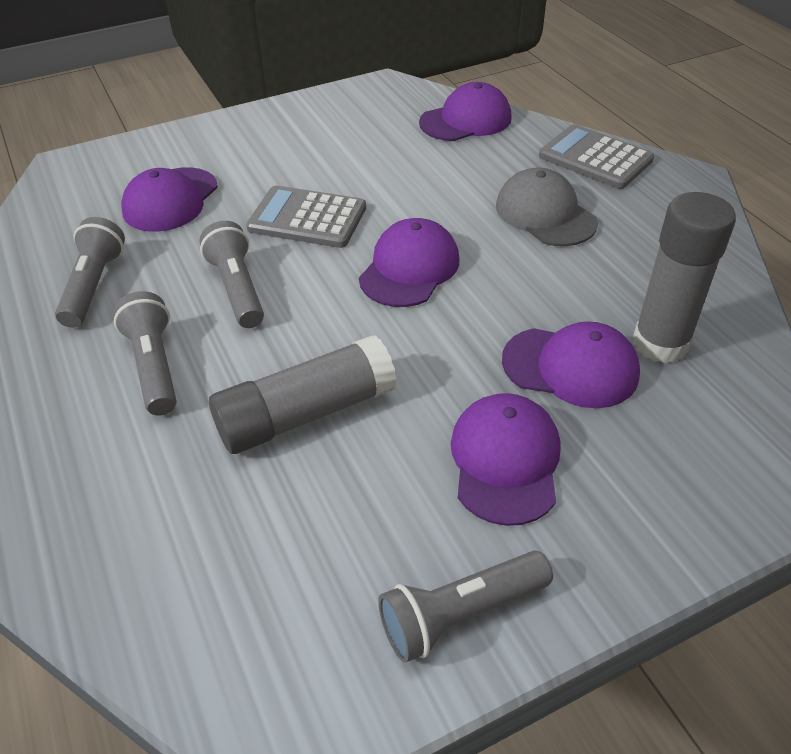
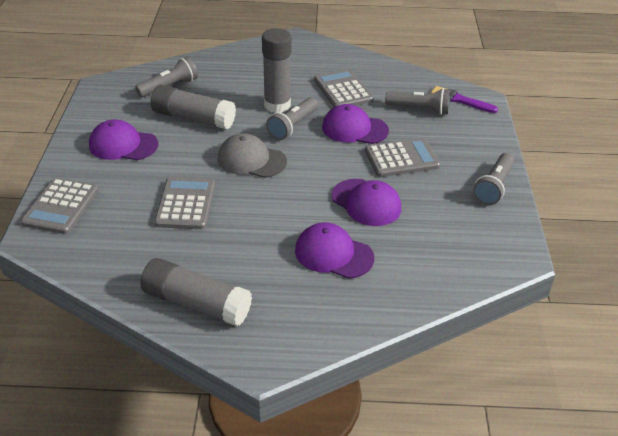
grey calculator: [246,185,366,248] [539,124,654,189] = 2 -> [21,178,99,234] [154,177,215,229] [314,69,373,107] [365,138,440,177] = 4
grey glue stick: [209,335,397,454] [633,192,736,364] = 2 -> [140,258,252,326] [151,85,236,130] [262,28,291,113] = 3
purple brush: none = 0 -> [431,86,498,113] = 1
purple cap: [121,167,218,232] [359,218,459,307] [419,82,512,141] [451,393,560,526] [502,321,640,408] = 5 -> [89,119,158,160] [295,222,374,279] [322,104,389,144] [331,179,401,226] = 4

